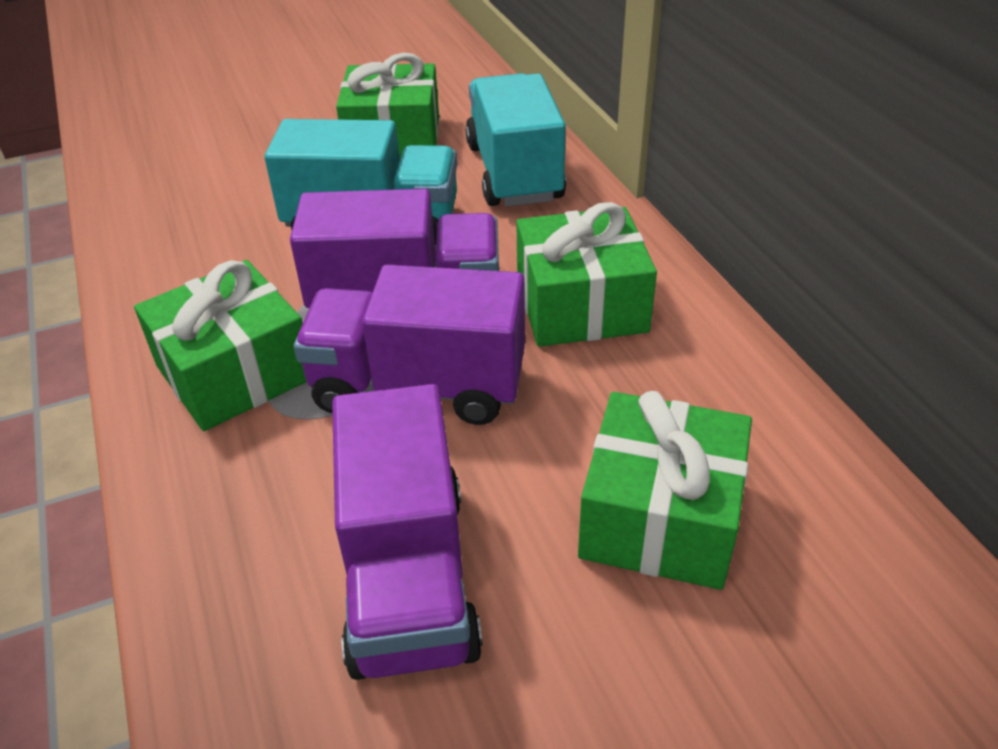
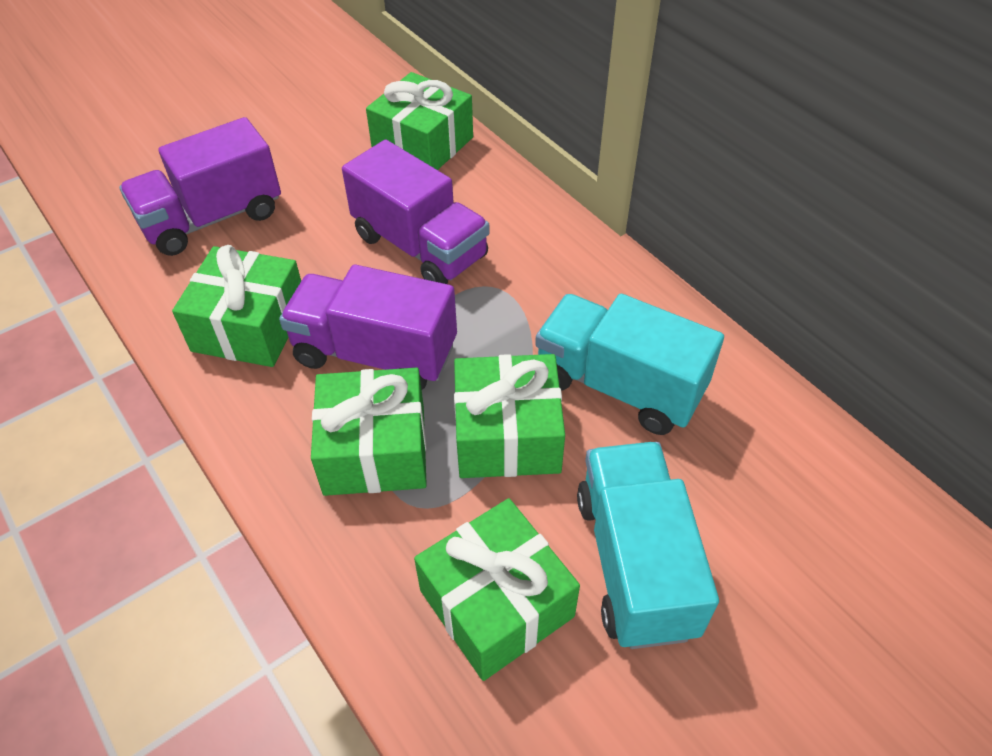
green gift: [134,260,306,431] [336,53,439,158] [516,202,657,347] [578,391,752,590] = 4 -> [172,245,301,367] [311,368,427,496] [366,72,473,170] [414,498,580,681] [454,354,565,478] = 5

